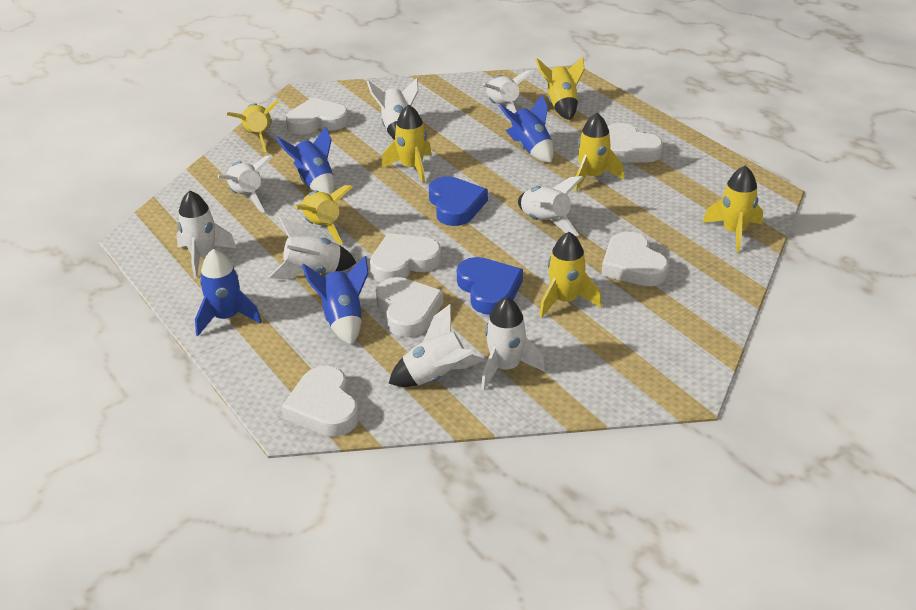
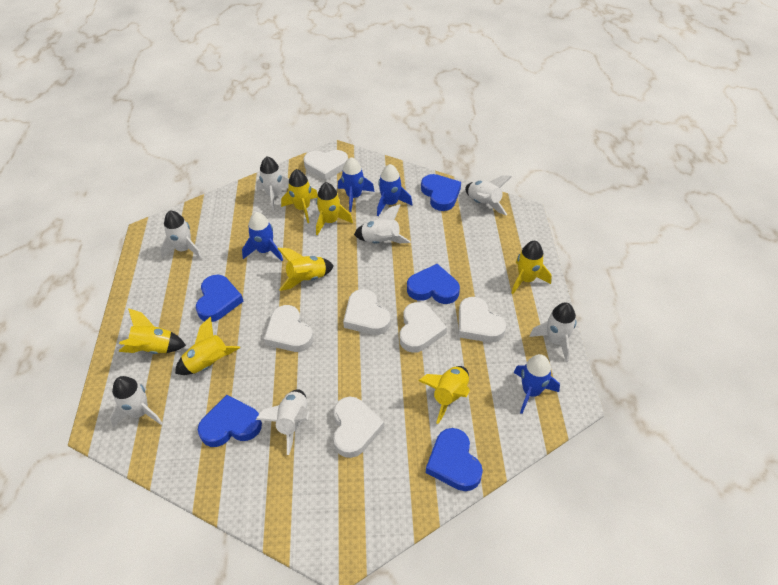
blue heart: [429,176,488,226] [457,257,523,315] = 2 -> [196,275,244,322] [198,395,262,447] [407,264,460,304] [421,174,461,211] [426,428,483,491] = 5
white rocket: [176,190,237,278] [218,155,273,213] [269,217,357,279] [367,78,419,140] [389,304,484,387] [481,297,545,390] [482,70,533,113] [518,176,584,236] = 8 -> [110,376,163,427] [160,211,202,259] [256,156,289,211] [256,389,309,455] [354,204,411,244] [465,175,512,215] [530,302,576,362] = 7

